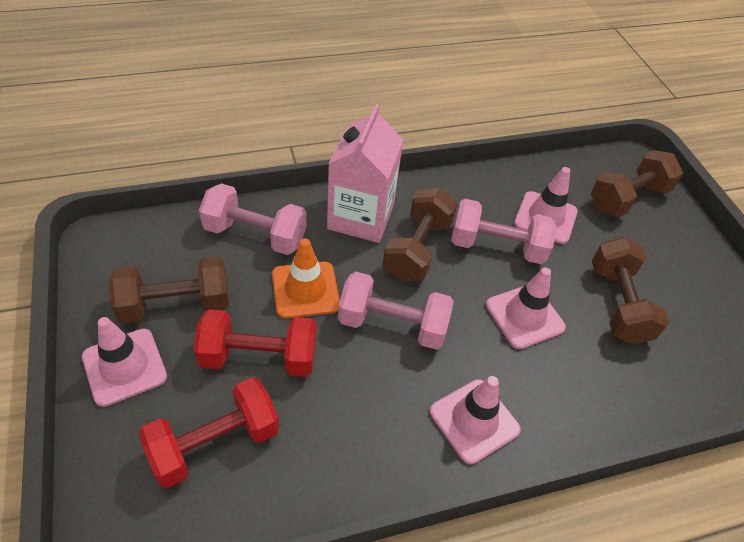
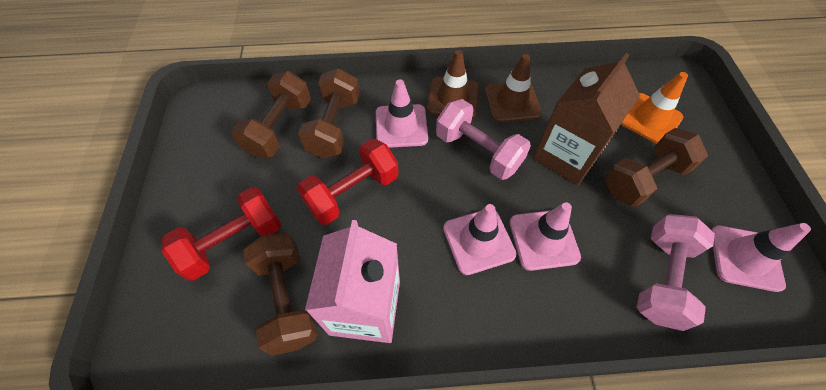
brown carton: none = 0 -> [533,53,640,185] = 1
brown traffic cone: none = 0 -> [427,50,479,118] [485,54,542,123] = 2
pink dumbbell: [199,183,307,255] [338,272,454,350] [451,199,557,264] = 3 -> [436,99,531,180] [636,214,715,331] = 2

